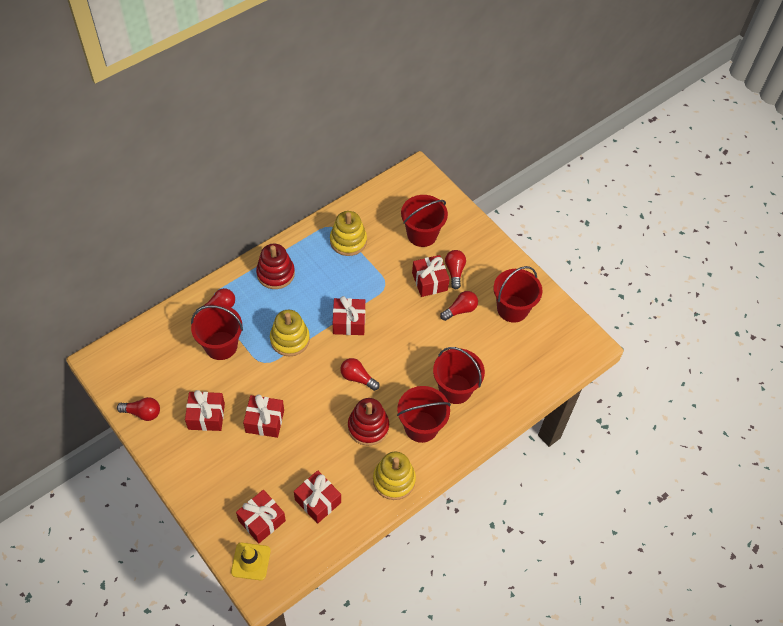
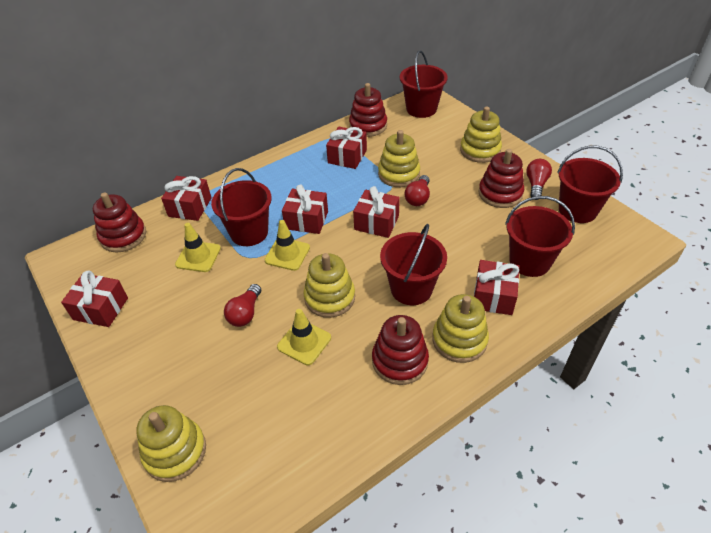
red light bulb: [117,397,160,421] [196,288,235,315] [340,358,380,391] [440,291,478,321] [445,250,466,289] = 5 -> [224,284,261,327] [405,175,430,206] [526,159,552,200] = 3
red stacking toy: [256,243,295,289] [348,398,389,446] = 2 -> [93,192,146,252] [349,83,387,137] [372,315,429,385] [478,149,524,208] = 4
yellow stacking toy: [270,310,310,356] [330,211,367,256] [373,452,416,500] = 3 -> [136,405,206,482] [303,253,355,318] [378,130,420,187] [432,294,489,363] [460,106,502,163] = 5
yellow traffic cone: [231,543,271,580] = 1 -> [175,223,221,272] [264,220,310,271] [277,309,331,365] = 3

